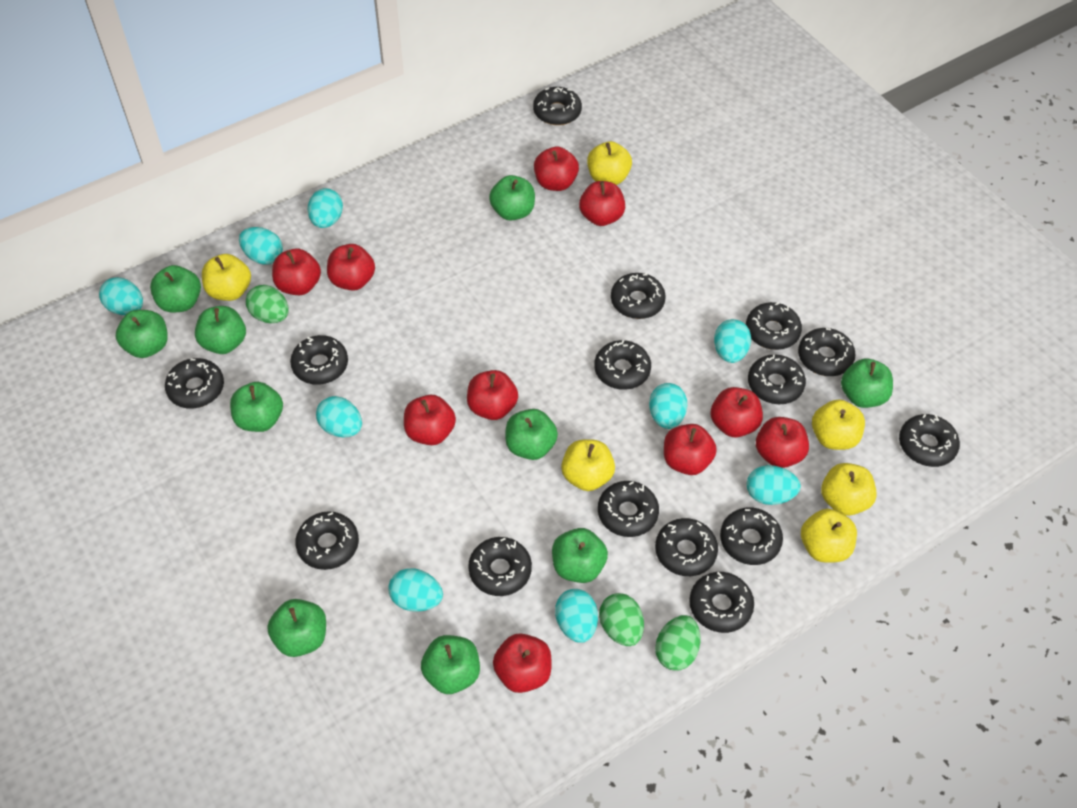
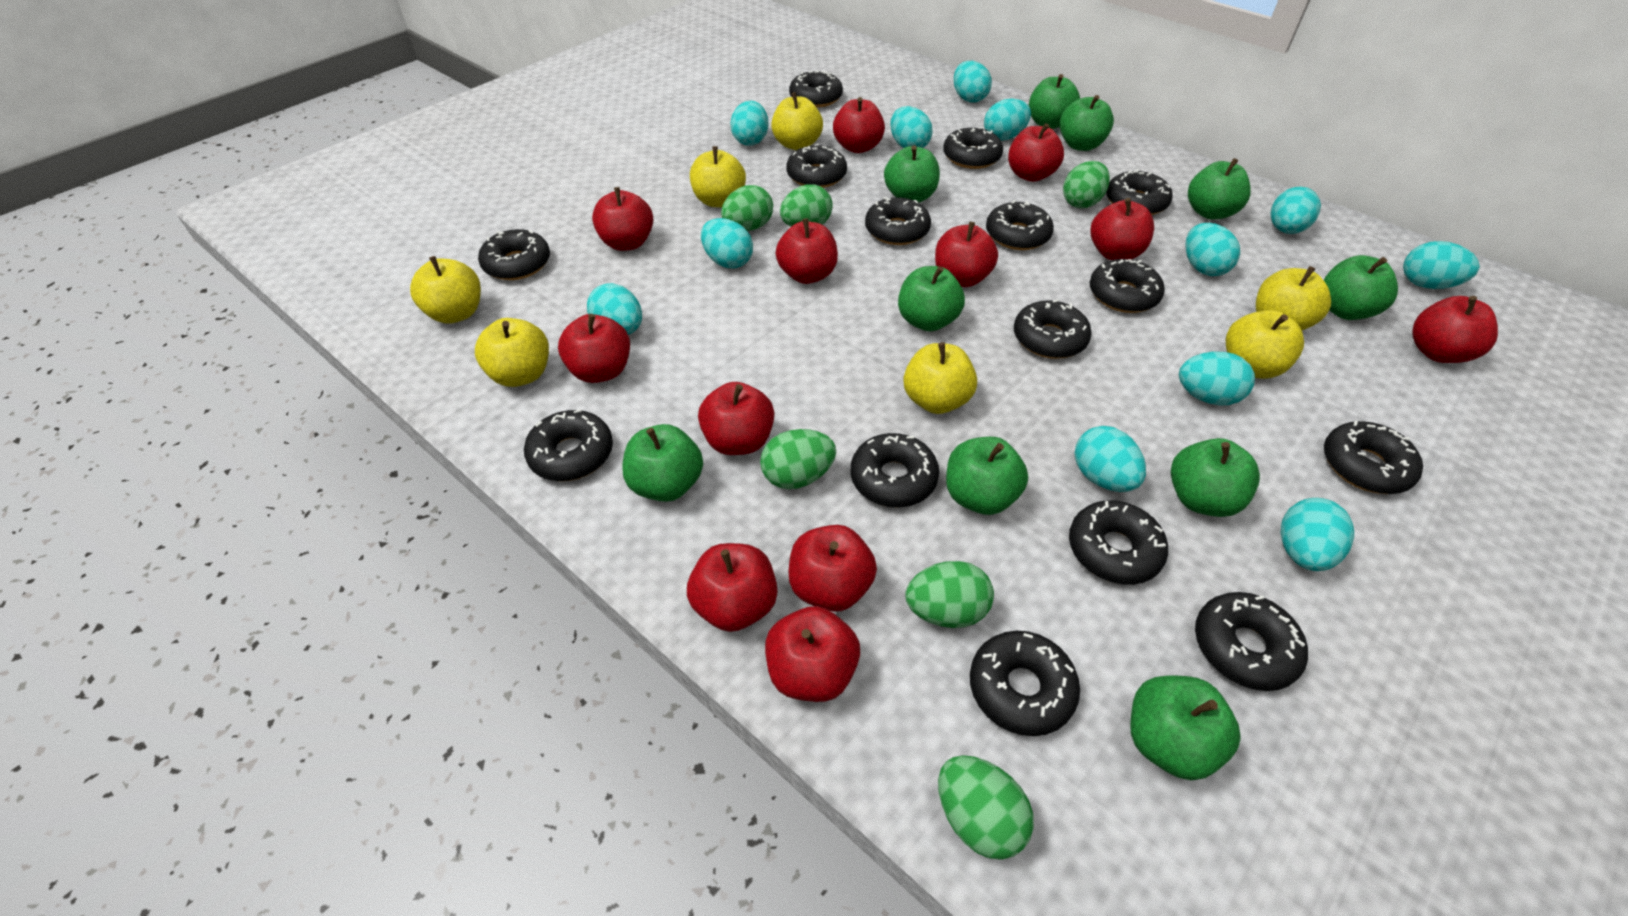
green egg: [246,285,289,323] [599,593,644,646] [655,615,700,671] = 3 -> [721,185,773,231] [760,429,836,489] [780,184,833,227] [905,561,994,628] [938,755,1034,860] [1063,161,1110,208] = 6
red apple: [272,248,321,295] [327,244,375,291] [404,395,456,445] [467,370,518,420] [493,633,551,693] [534,146,579,191] [579,181,625,226] [664,424,717,475] [710,387,763,437] [756,417,809,468] = 10 -> [558,314,630,383] [592,187,653,251] [687,543,777,632] [698,382,774,455] [765,606,860,702] [776,218,838,284] [789,525,877,612] [833,97,885,153] [935,222,998,287] [1008,123,1064,182] [1091,198,1154,260] [1412,296,1498,363] = 12
turquoise egg: [99,277,143,315] [239,227,283,265] [308,188,343,228] [316,396,362,438] [388,568,443,612] [555,589,598,643] [649,383,687,429] [714,319,751,363] [747,465,801,505] = 9 -> [587,283,642,335] [701,218,753,268] [730,101,769,146] [890,106,933,148] [953,61,992,103] [984,99,1031,141] [1075,426,1146,492] [1179,352,1255,406] [1185,223,1240,276] [1270,186,1321,234] [1280,498,1354,571] [1403,241,1480,289] = 12
yellow apple: [202,254,251,301] [561,439,615,491] [587,141,632,185] [801,509,857,563] [812,399,865,450] [821,463,877,516] = 6 -> [410,256,481,324] [475,318,549,387] [690,146,746,207] [771,92,823,150] [903,342,977,414] [1226,310,1304,379] [1256,266,1331,330] = 7

